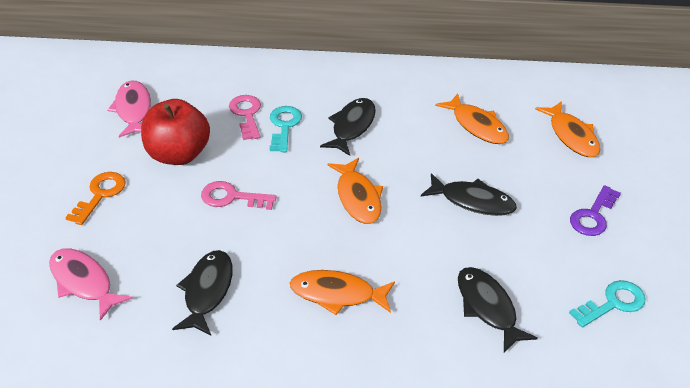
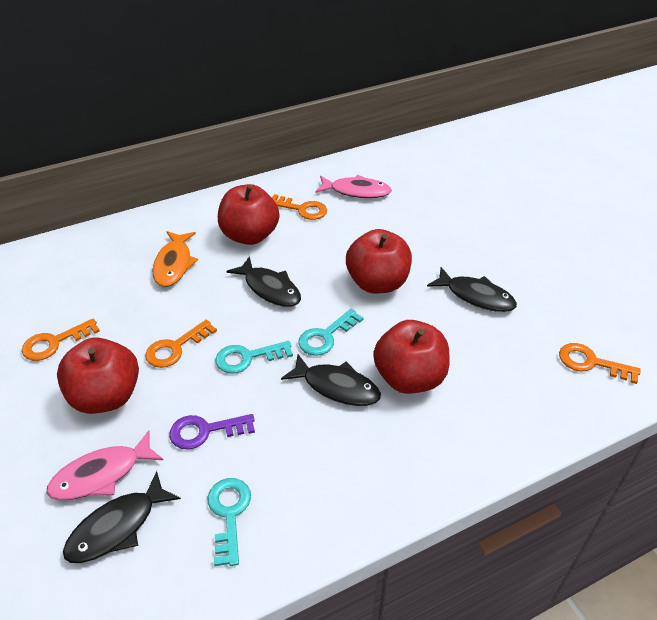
orange fish: [290,270,395,315] [327,158,383,224] [435,93,509,144] [535,101,600,157] = 4 -> [152,231,198,287] = 1
orange key: [65,172,126,225] = 1 -> [22,318,100,361] [145,320,217,368] [272,194,327,220] [559,343,640,384] = 4
pink key: [201,181,277,210] [229,95,261,140] = 2 -> none = 0
red apple: [141,99,210,165] = 1 -> [57,337,139,414] [218,184,279,245] [346,229,412,293] [373,320,450,394] = 4
turquoise key: [270,106,302,152] [569,280,645,328] = 2 -> [208,478,251,566] [215,341,293,373] [298,309,363,356] = 3

